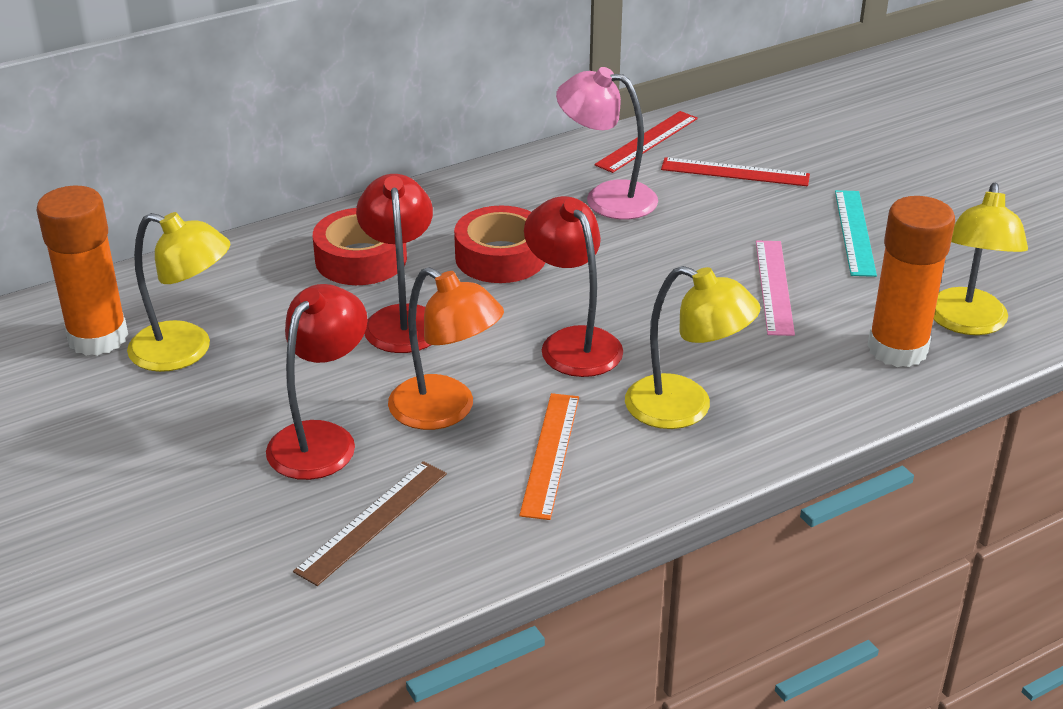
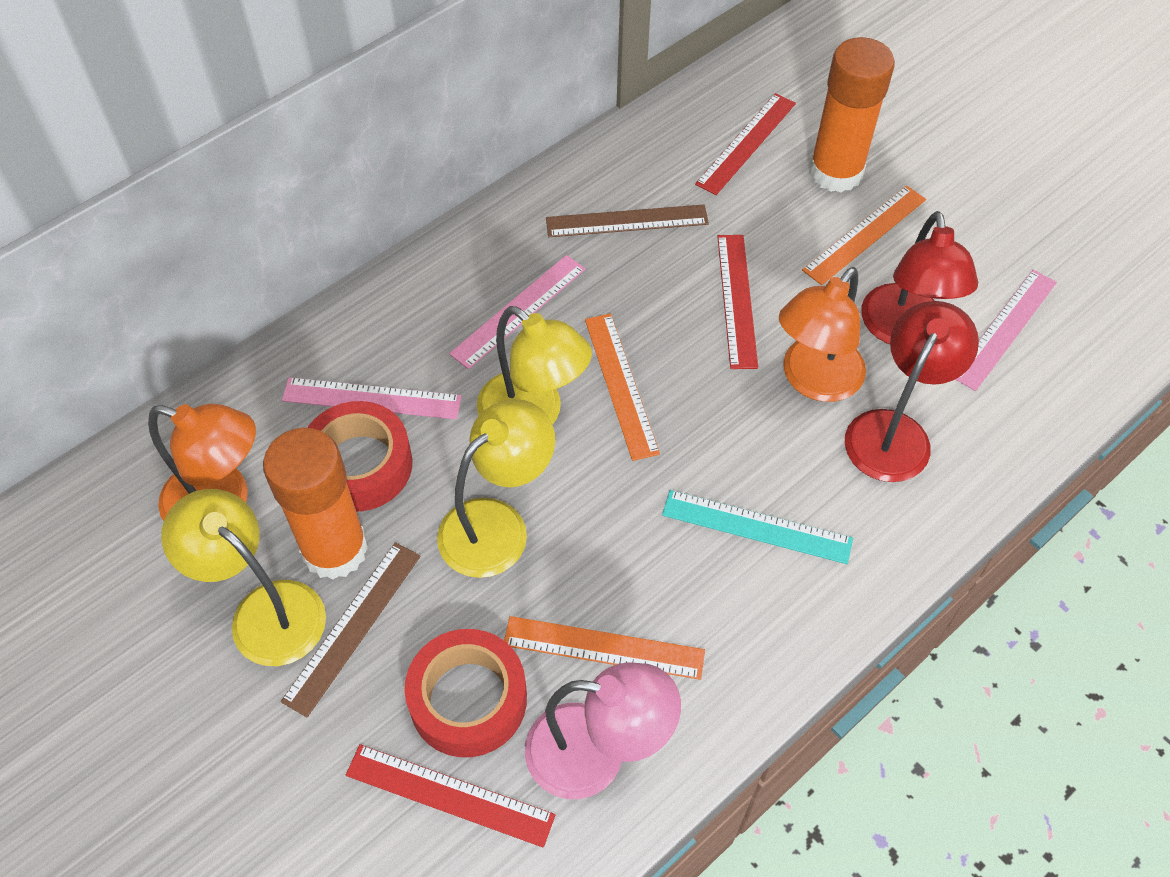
brown ruler: [293,461,447,586] = 1 -> [281,542,421,717] [546,204,709,237] = 2
orange lamp: [388,267,504,430] = 1 -> [148,403,256,521] [779,267,866,402] = 2
orange ruler: [519,393,579,520] = 1 -> [504,616,705,680] [585,314,660,461] [802,186,926,285] = 3
pink ruler: [756,240,795,336] = 1 -> [282,377,462,419] [449,255,586,369] [955,270,1057,391] = 3
red lamp: [266,284,367,480] [356,174,433,353] [524,196,623,377] = 3 -> [845,301,979,482] [861,211,978,344] = 2
red ruler: [594,111,698,173] [661,157,810,186] = 2 -> [346,744,555,848] [695,93,796,195] [717,235,758,369] = 3

